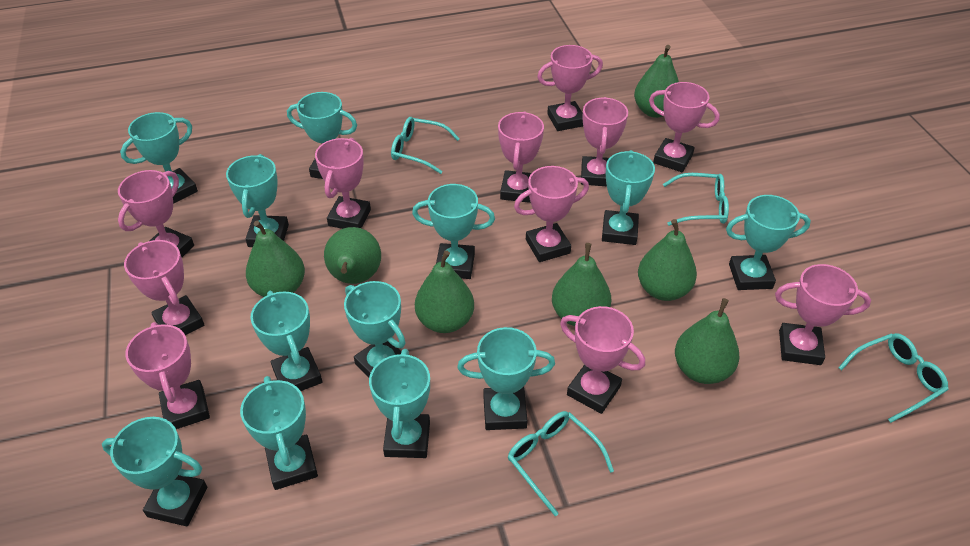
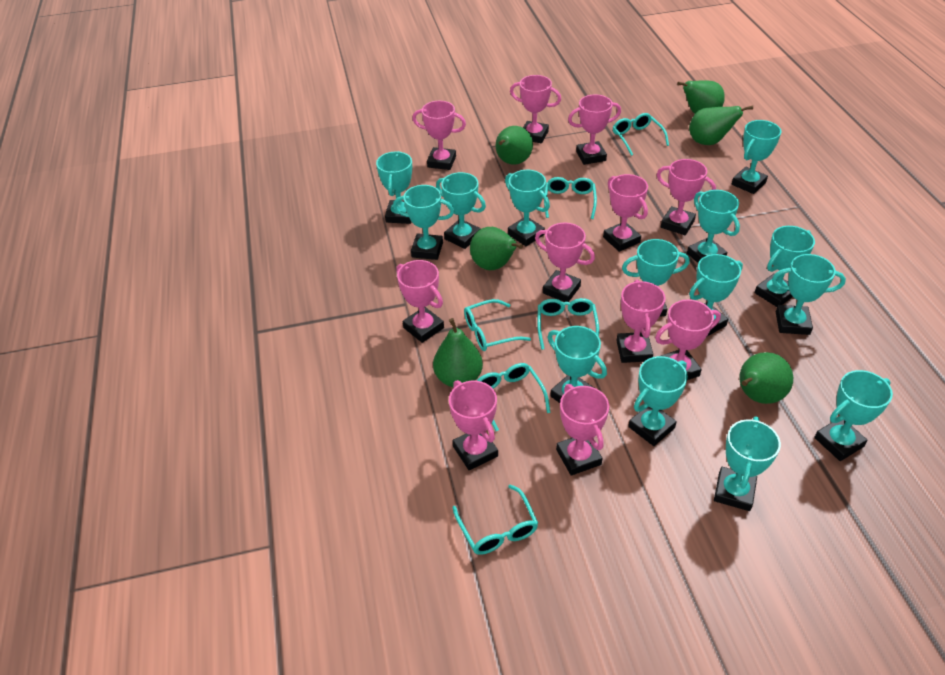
green pear: [246,221,305,297] [324,227,381,284] [415,250,474,333] [552,243,611,326] [634,45,679,118] [638,219,697,301] [675,298,740,384] = 7 -> [433,318,483,387] [470,227,523,270] [496,126,533,165] [677,80,725,114] [689,105,753,145] [739,352,793,404] = 6
turquoise glasses: [391,117,460,174] [508,411,614,516] [663,173,729,226] [838,333,949,423] = 4 -> [452,484,538,555] [464,299,531,351] [477,363,551,431] [537,298,599,350] [544,177,597,219] [613,113,669,156] = 6
turquoise trophy: [102,417,207,526] [120,112,198,204] [226,154,289,247] [240,376,318,490] [250,291,322,391] [287,92,357,179] [344,281,406,378] [369,349,430,458] [412,184,495,279] [457,327,555,430] [602,150,655,245] [726,195,811,290] = 12 -> [376,151,412,224] [393,185,454,260] [436,172,486,249] [505,170,550,246] [548,326,607,403] [622,239,690,317] [628,356,688,446] [687,190,740,263] [689,254,743,336] [714,416,781,511] [732,120,781,194] [755,226,815,307] [772,254,846,335] [814,370,893,461] = 14

